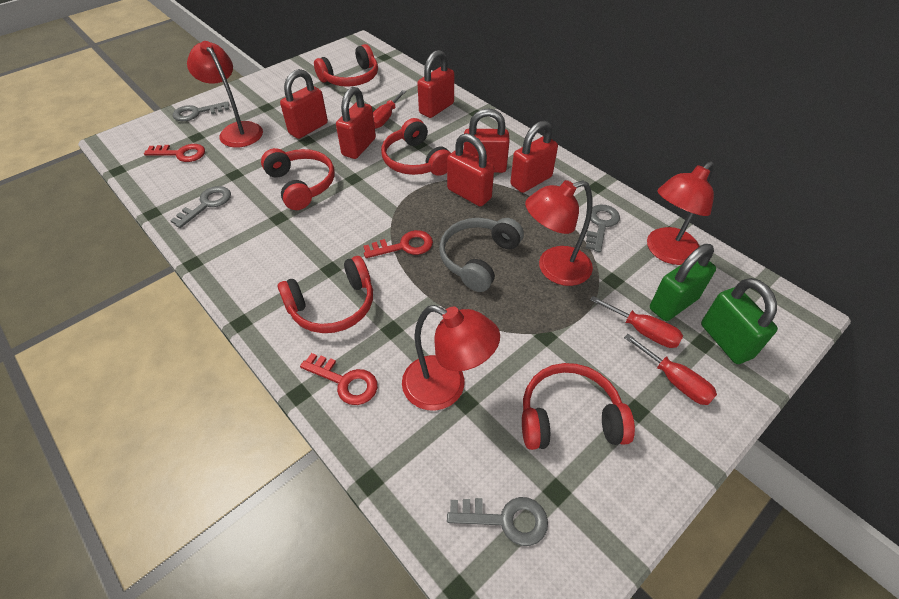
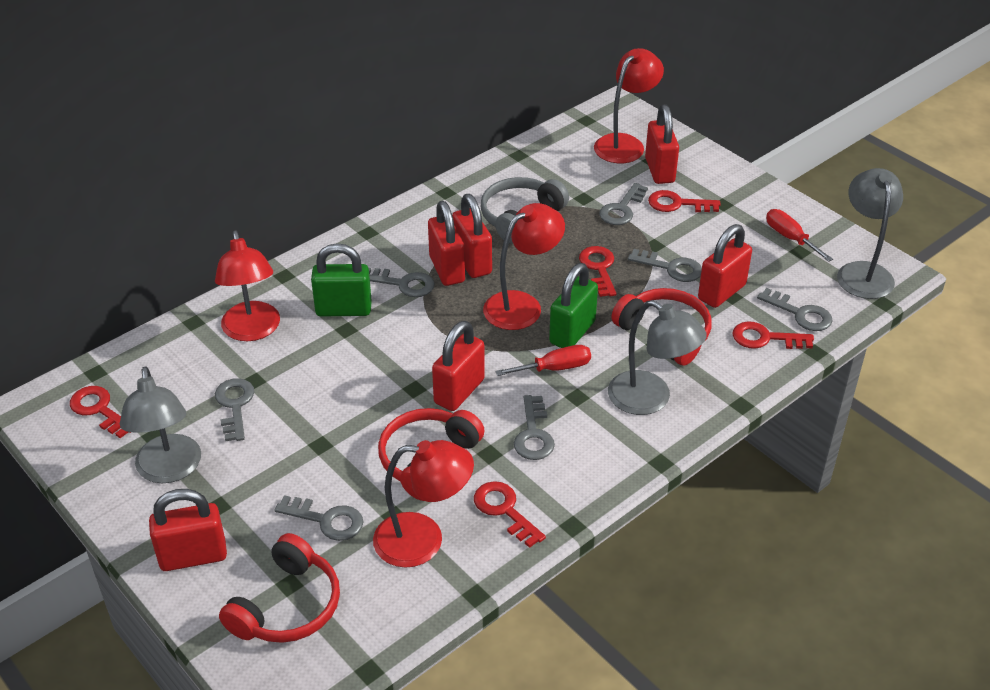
grey key: [170,186,231,228] [173,101,230,121] [447,497,548,546] [586,205,620,252] = 4 -> [215,378,254,441] [275,495,363,541] [369,268,435,297] [514,395,555,460] [599,183,648,225] [628,249,702,282] [757,288,832,331] = 7
grey lamp: none = 0 -> [120,366,201,483] [608,300,707,415] [837,168,903,299] = 3
red headphones: [261,148,335,210] [278,256,373,333] [314,44,378,87] [381,118,451,176] [522,363,635,450] = 5 -> [219,533,340,643] [378,408,485,501] [611,288,711,366] = 3
red key: [144,144,205,162] [300,353,378,405] [363,230,433,258] = 3 -> [70,386,131,438] [474,481,546,548] [579,246,617,297] [648,190,721,212] [732,321,814,349] = 5
red screwdriver: [373,90,406,129] [590,296,683,348] [624,334,717,405] = 3 -> [495,345,591,376] [766,209,833,262] = 2

